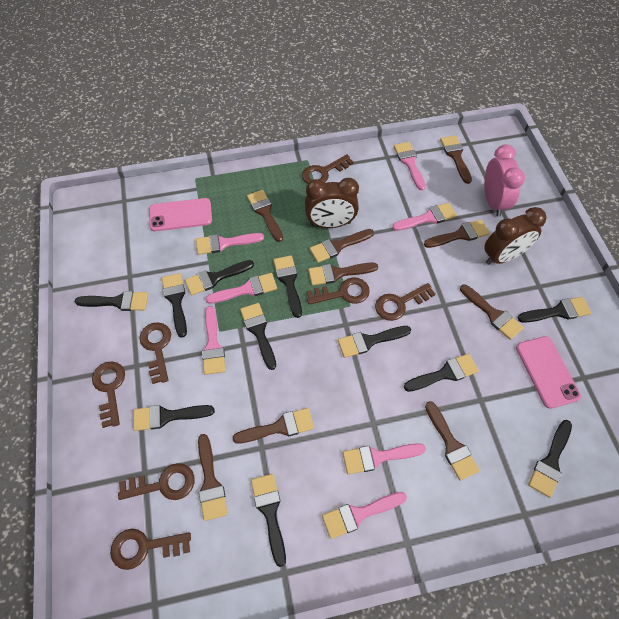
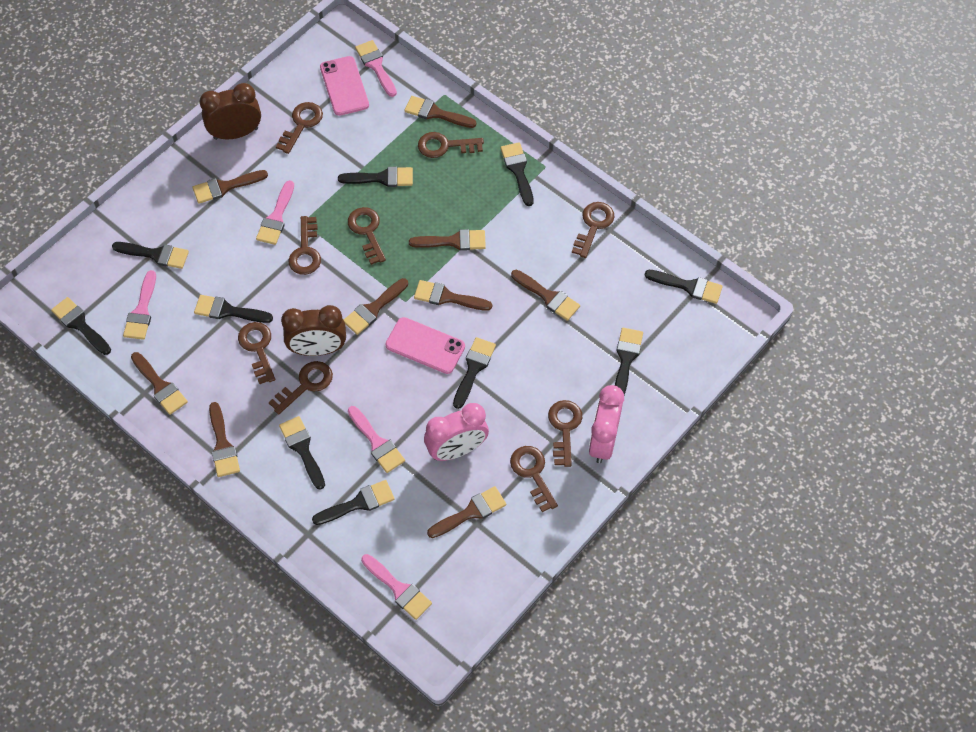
black brush: [75,291,148,311] [133,405,215,431] [162,273,187,338] [185,260,254,295] [240,303,276,370] [251,474,286,567] [273,255,302,318] [338,326,411,358] [404,353,479,392] [518,297,591,323] [528,420,572,498] = 11 -> [51,297,111,355] [112,242,189,269] [194,295,273,323] [279,416,325,490] [312,480,395,525] [338,167,413,187] [453,337,496,409] [501,142,534,206] [615,328,643,395] [645,270,723,304] = 10
brown key: [92,362,125,428] [110,529,191,570] [118,463,195,500] [139,322,171,384] [302,154,354,184] [307,278,370,305] [375,283,436,321] = 7 -> [238,322,275,384] [269,361,333,414] [276,102,323,154] [289,216,321,275] [348,207,386,265] [418,132,484,158] [510,446,558,512] [548,400,582,467] [572,202,614,258] = 9
pink brush: [196,233,264,255] [202,306,225,375] [205,273,277,304] [322,492,407,539] [343,443,426,474] [392,203,457,231] [394,142,426,191] = 7 -> [123,270,156,340] [256,180,294,245] [348,406,405,473] [355,40,397,97] [361,554,432,620] = 5
pink clock: [484,145,525,217] = 1 -> [424,403,489,461] [589,385,624,463] = 2

